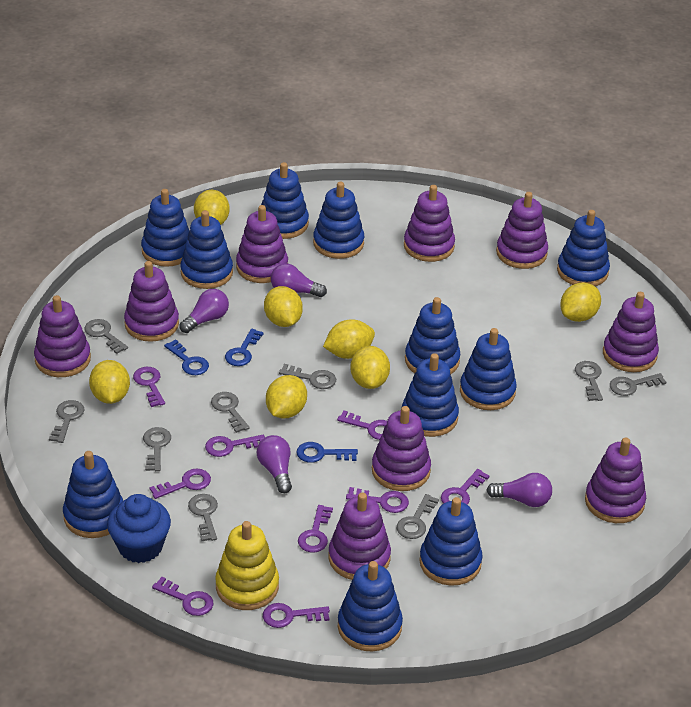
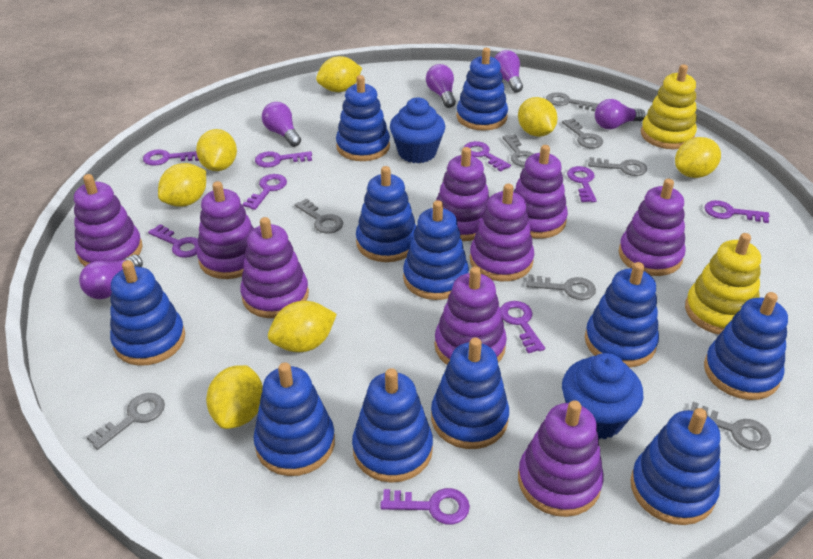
blue cupcake: [107,494,171,563] = 1 -> [390,98,445,163] [562,353,643,439] = 2
blue key: [164,339,209,375] [225,329,264,366] [296,442,358,463] = 3 -> none = 0
grey key: [49,400,85,443] [85,319,128,354] [143,427,171,471] [188,494,218,541] [211,392,250,433] [279,364,336,389] [397,494,439,539] [575,361,603,401] [610,373,666,396] = 9 -> [86,393,165,450] [295,198,343,234] [502,134,534,167] [526,275,596,300] [546,92,599,111] [562,118,603,148] [588,157,647,176] [690,402,771,450] = 8
purple light bulb: [179,289,229,333] [257,435,292,493] [271,263,327,297] [486,473,552,507] = 4 -> [79,255,143,299] [262,102,301,147] [426,64,456,108] [494,50,523,93] [595,99,645,129] = 5
yellow stacking toy: [215,521,279,610] = 1 -> [641,64,697,149] [685,233,761,334] = 2

